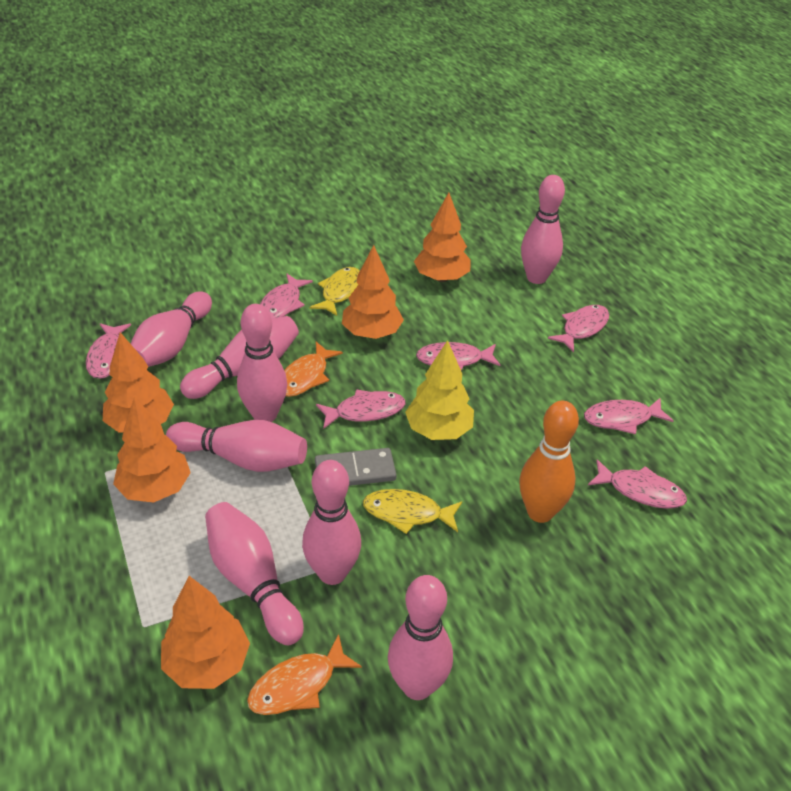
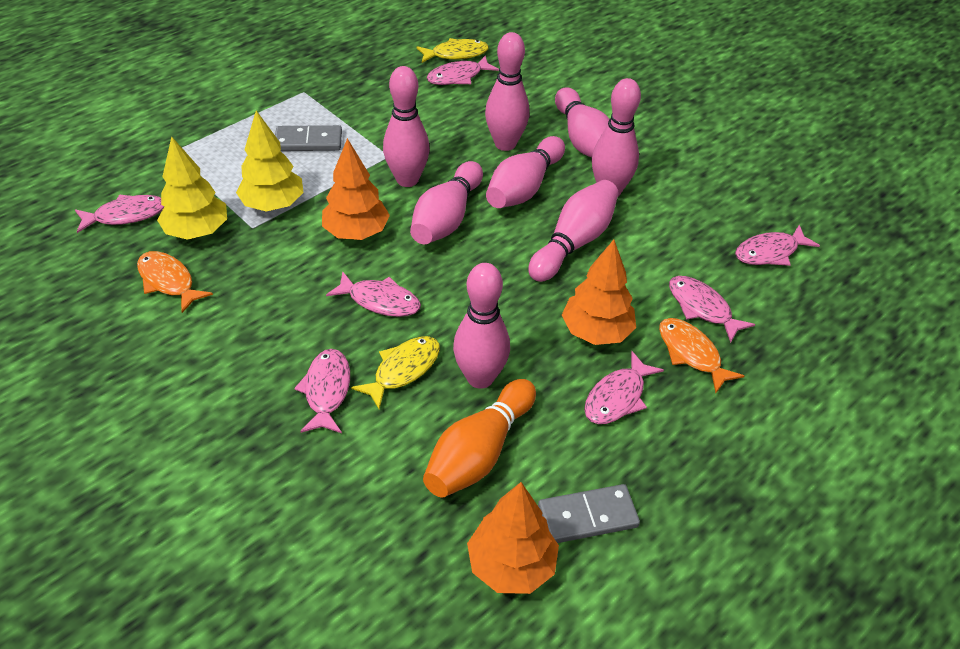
grey domino: [315,448,397,486] = 1 -> [275,125,342,151] [538,484,640,543] = 2
orange tree: [103,332,174,433] [113,397,191,503] [161,576,250,689] [342,245,404,339] [414,193,470,282] = 5 -> [322,138,390,240] [467,482,559,594] [562,240,636,345] = 3
yellow tree: [405,340,474,440] = 1 -> [157,136,227,240] [236,111,303,211] = 2

